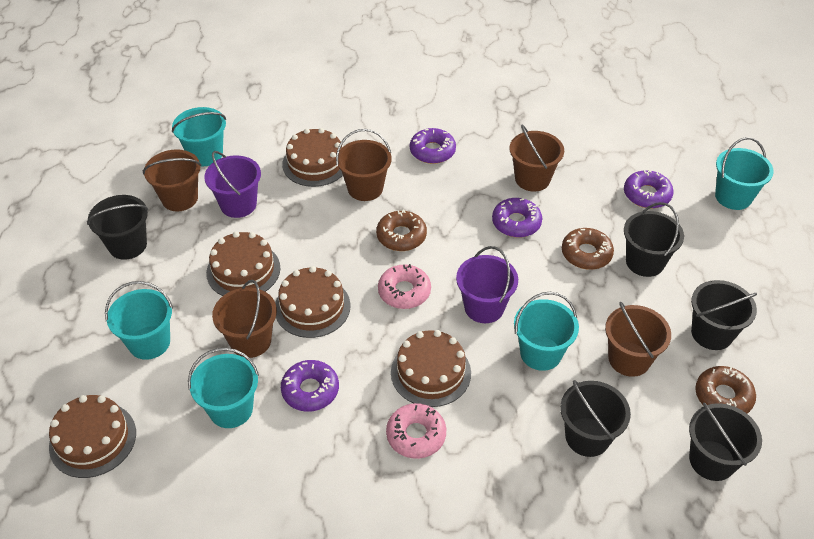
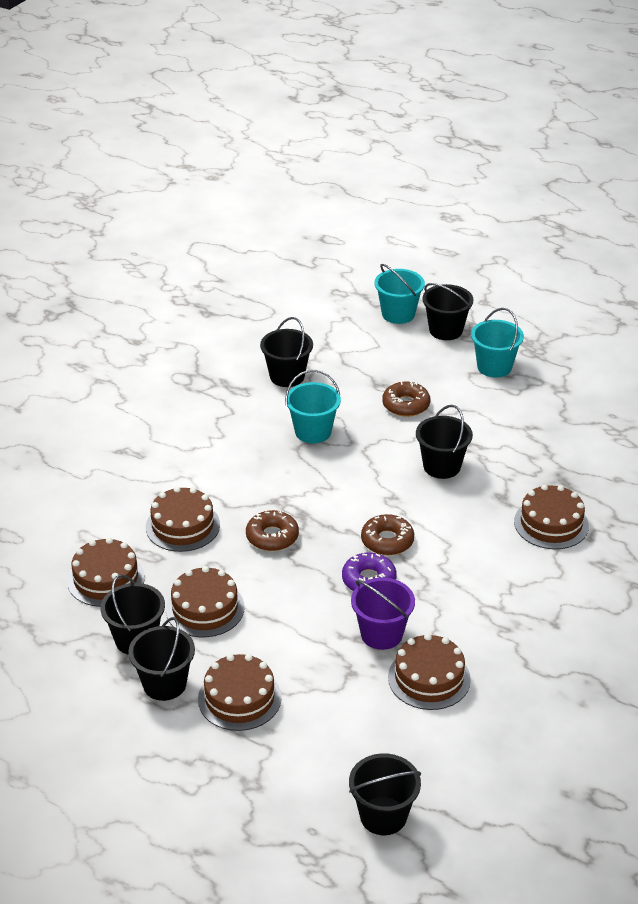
black bucket: [87,195,148,260] [560,380,631,457] [624,202,684,277] [689,403,762,481] [691,280,757,350] = 5 -> [100,574,165,655] [128,617,195,701] [260,317,313,387] [349,753,421,835] [416,405,473,479] [422,283,473,340] = 6
brown bucket: [143,149,202,211] [212,280,277,358] [336,129,392,201] [509,125,564,191] [605,302,671,377] = 5 -> none = 0
brown cake: [49,395,136,478] [206,232,280,296] [275,266,351,338] [282,128,343,187] [391,330,471,407] = 5 -> [67,537,145,607] [146,487,220,552] [166,566,244,637] [198,654,282,731] [388,634,471,710] [514,484,589,549] = 6
pink donut: [378,264,431,309] [386,403,446,459] = 2 -> none = 0
purple bucket: [204,151,261,218] [456,246,518,323] = 2 -> [351,578,415,650] = 1
purple donut: [281,360,339,412] [410,128,456,164] [492,198,542,237] [624,169,674,208] = 4 -> [342,552,397,591] = 1
turquoise bucket: [105,281,173,360] [172,107,226,166] [188,348,259,428] [514,292,579,371] [715,137,774,210] = 5 -> [285,370,341,444] [375,264,425,324] [471,308,524,378] = 3

